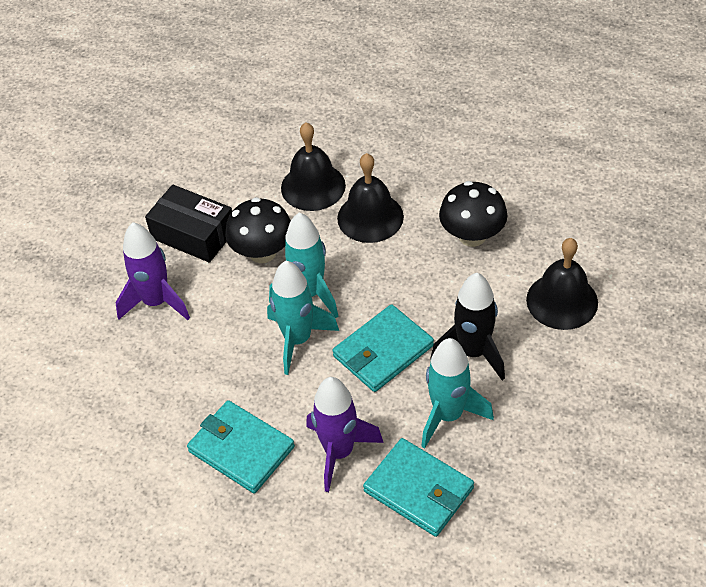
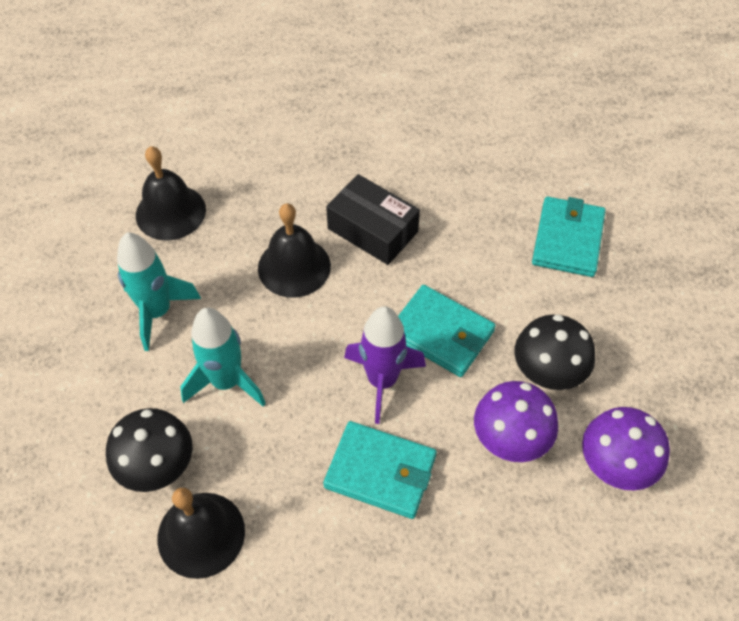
black rocket: [430,273,505,380] = 1 -> none = 0
purple mushroom: none = 0 -> [474,381,558,462] [582,407,670,491] = 2
purple rocket: [116,222,190,320] [306,377,384,492] = 2 -> [344,306,426,424] = 1
turquoise rocket: [267,261,339,375] [269,212,338,318] [421,338,494,449] = 3 -> [117,232,201,351] [180,308,266,407] = 2

